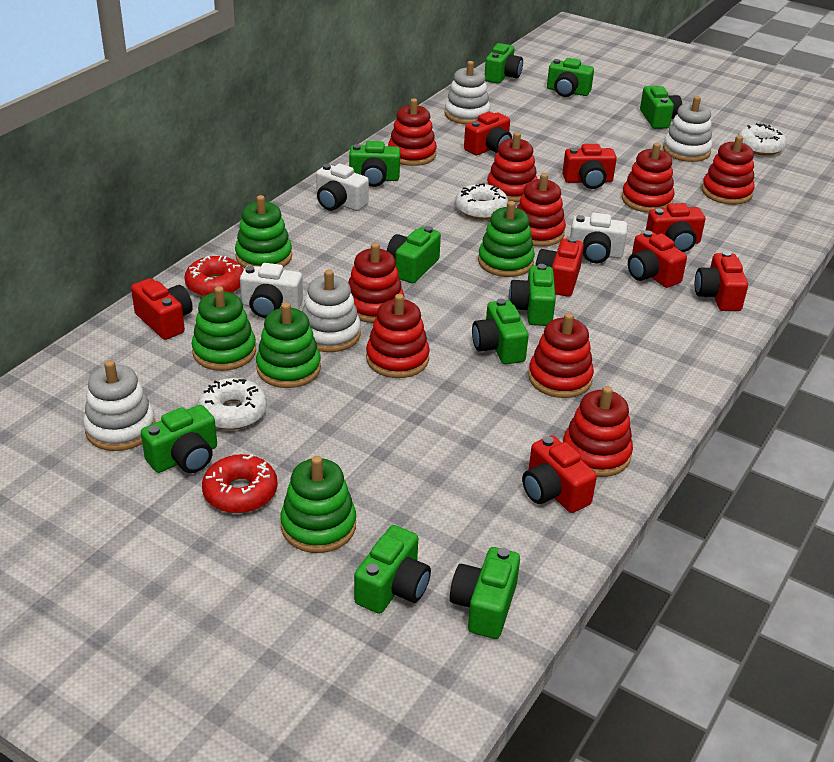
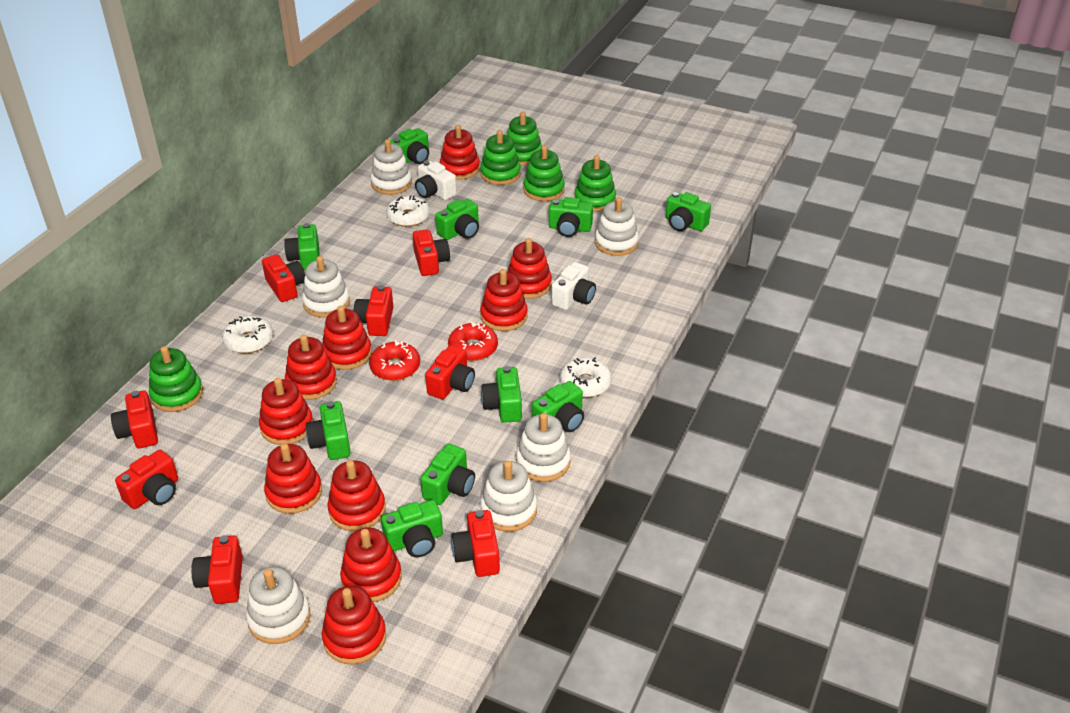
red stacking toy: [348,243,404,323] [366,294,430,378] [388,98,437,166] [487,132,538,202] [517,173,566,247] [528,313,594,398] [563,386,633,477] [622,143,675,213] [702,135,755,205] = 9 -> [259,378,313,445] [264,443,322,514] [285,335,337,400] [322,306,372,370] [322,586,386,664] [327,460,386,531] [340,528,402,602] [440,125,480,180] [480,269,528,331] [508,238,552,299] = 10
white camera: [240,263,303,318] [316,164,369,211] [570,213,628,263] = 3 -> [415,160,457,200] [551,262,596,310] = 2
white stacking toy: [83,360,156,451] [302,270,361,352] [445,61,490,124] [663,96,713,162] = 4 -> [246,567,311,644] [302,256,350,318] [371,139,412,195] [480,461,537,532] [516,413,571,482] [595,197,639,256] = 6

